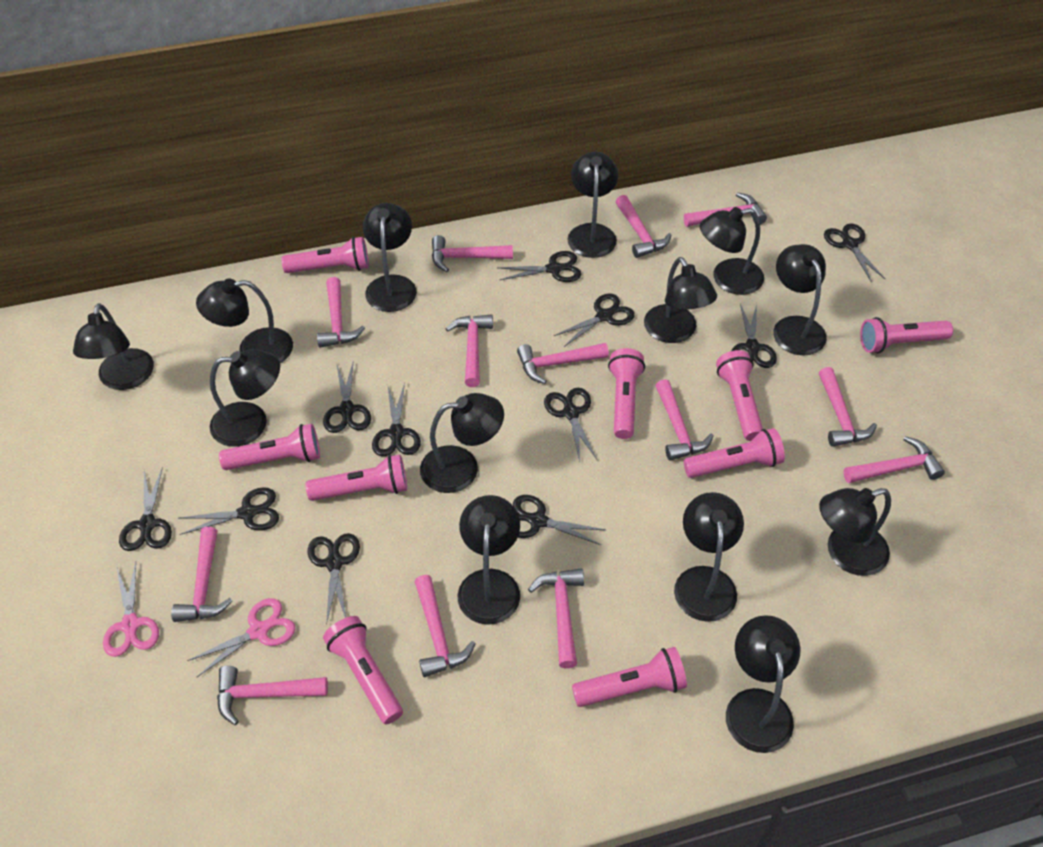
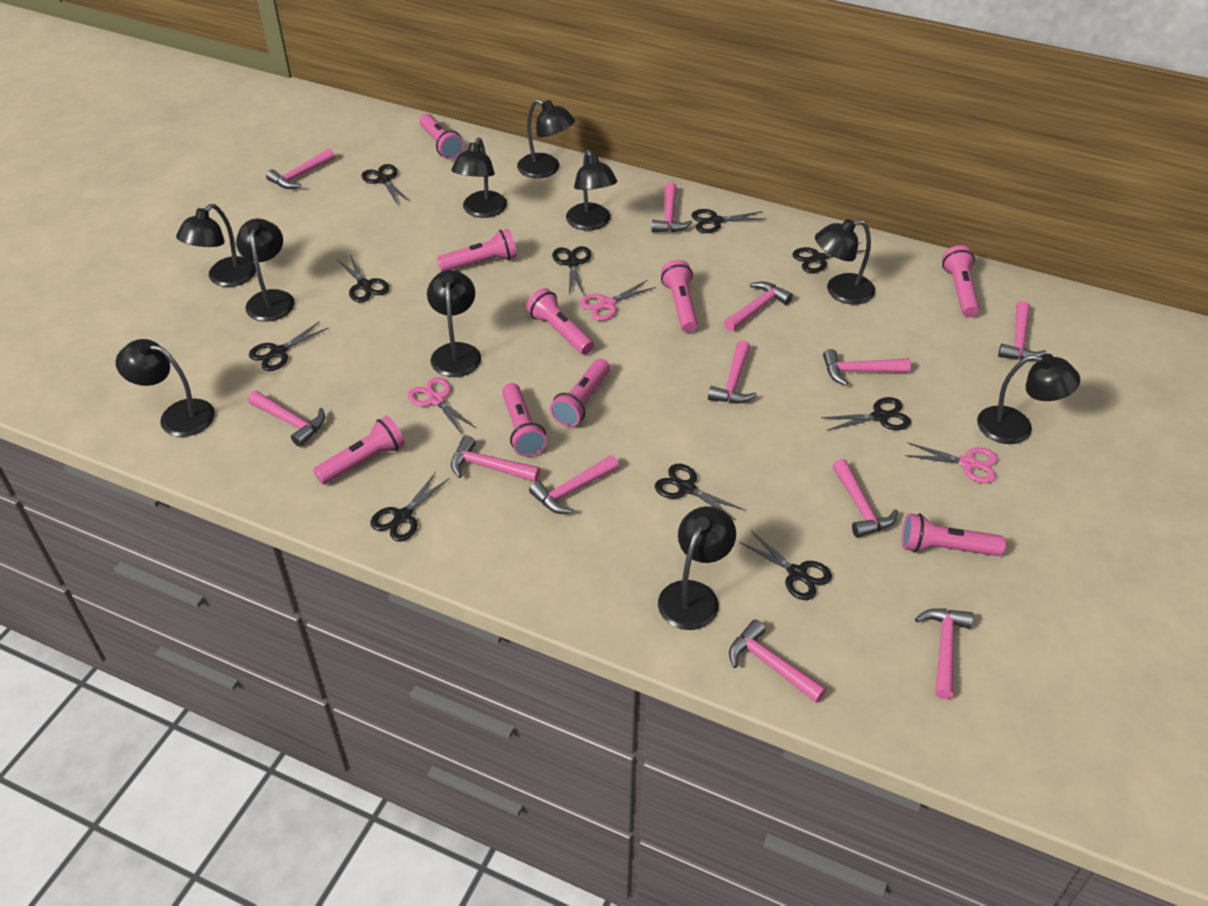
black lamp: [73,303,154,390] [196,279,293,363] [210,349,280,447] [363,203,417,312] [420,393,504,493] [458,495,520,625] [567,152,618,258] [644,257,717,343] [674,492,744,622] [700,207,764,295] [726,615,800,753] [773,244,827,356] [819,488,891,576] = 13 -> [116,339,215,437] [176,204,256,287] [236,219,295,322] [427,270,481,377] [451,138,507,218] [517,99,575,178] [566,150,617,231] [658,506,736,630] [815,219,875,305] [977,354,1080,444] = 10
black scissors: [119,467,172,551] [180,487,279,535] [308,533,360,625] [323,363,371,433] [372,383,421,456] [498,251,581,282] [513,495,606,545] [544,388,597,462] [554,293,635,347] [731,304,777,368] [824,223,885,282] = 11 -> [249,321,329,371] [336,254,389,302] [361,164,411,205] [370,472,450,542] [552,246,592,295] [655,464,745,521] [691,209,765,233] [739,531,832,600] [792,242,866,273] [821,397,911,431] = 10
pink hammer: [171,527,232,622] [217,666,328,725] [317,277,365,348] [414,575,476,677] [432,235,513,272] [446,314,493,387] [517,343,609,384] [528,568,584,669] [616,195,671,258] [655,379,714,460] [684,192,767,227] [819,367,877,447] [844,436,945,483] = 13 -> [248,391,325,447] [266,149,335,189] [451,435,540,482] [529,455,619,514] [652,182,692,232] [708,340,757,403] [724,282,793,331] [729,619,827,703] [823,349,911,386] [833,459,898,538] [915,608,973,700] [998,301,1047,361] = 12
pink scissors: [103,562,159,657] [187,598,295,677] = 2 -> [408,377,477,434] [580,280,656,321] [905,442,998,483] = 3

